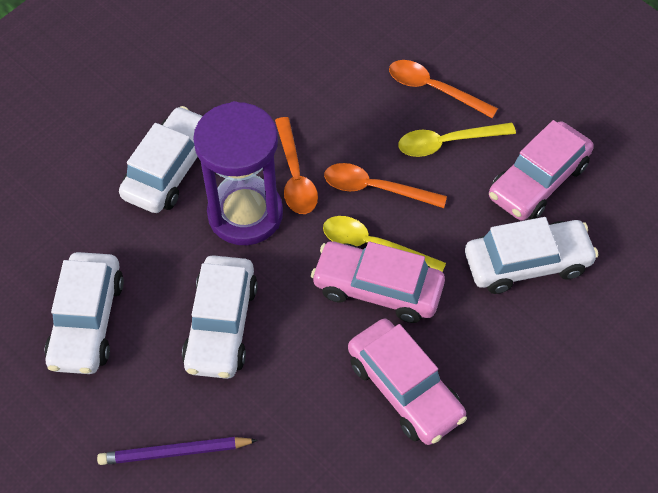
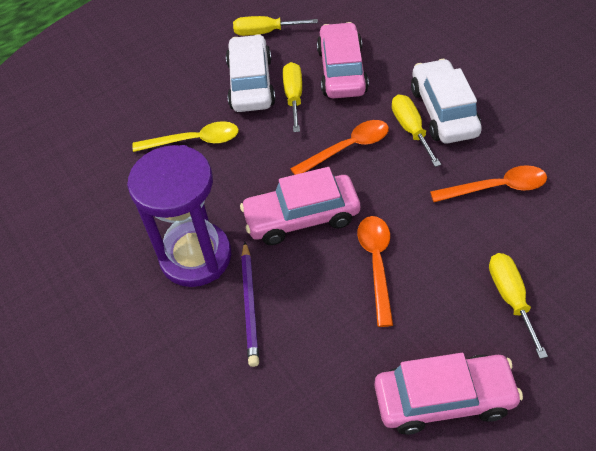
white car: [45,252,124,374] [119,106,203,213] [182,255,258,379] [465,217,599,294] = 4 -> [226,34,276,112] [411,59,482,143] = 2
yellow screwdriver: none = 0 -> [233,16,318,36] [283,62,302,132] [392,94,441,167] [489,253,548,359] = 4
yellow spoon: [323,216,446,272] [398,123,516,157] = 2 -> [132,121,239,152] = 1

